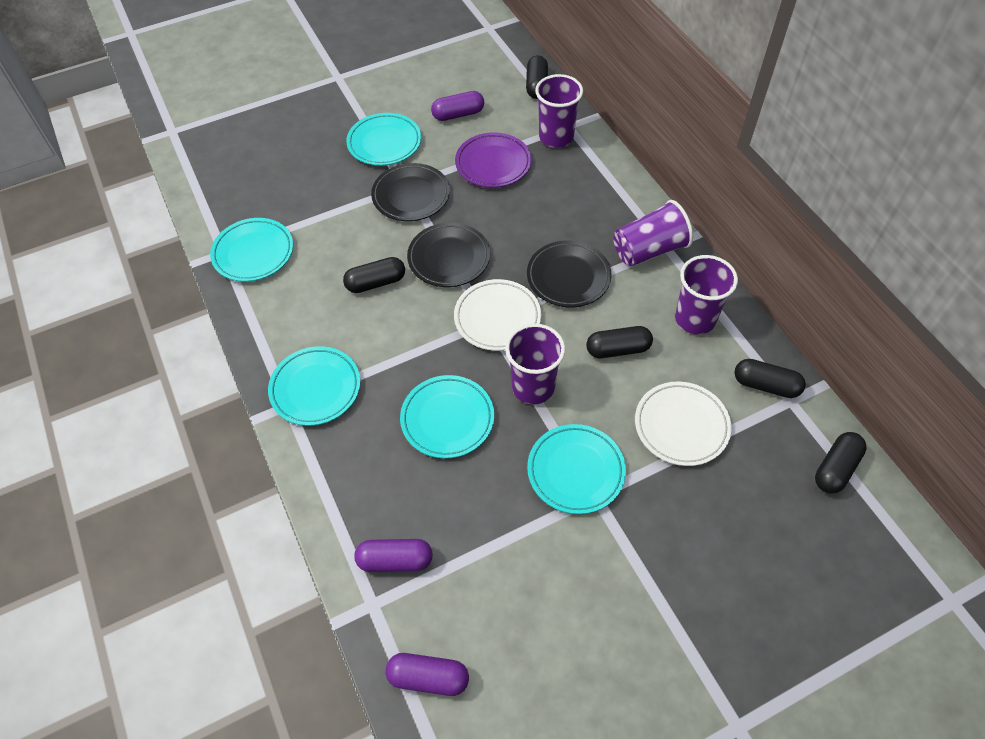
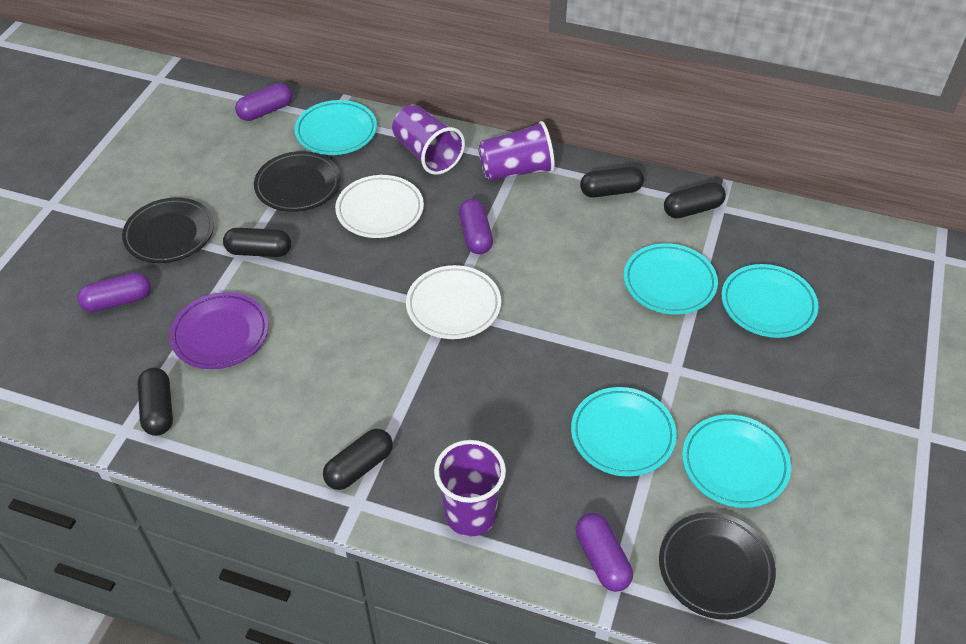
purple capsule: [354,539,433,572] [385,653,469,696] [431,91,484,121] = 3 -> [77,272,151,312] [235,83,292,121] [459,199,493,254] [576,513,633,592] = 4
purple cup: [505,323,565,405] [535,74,583,148] [613,200,693,266] [675,255,738,334] = 4 -> [392,105,465,175] [434,440,506,537] [478,121,555,181] = 3

